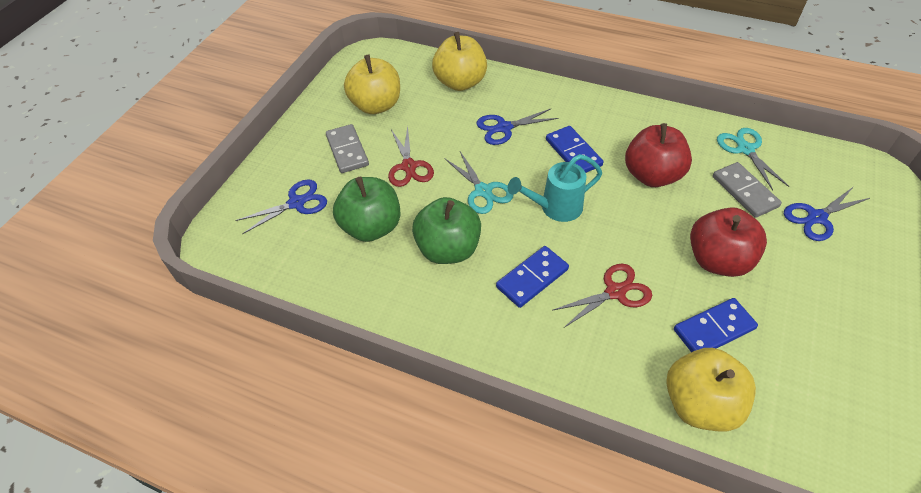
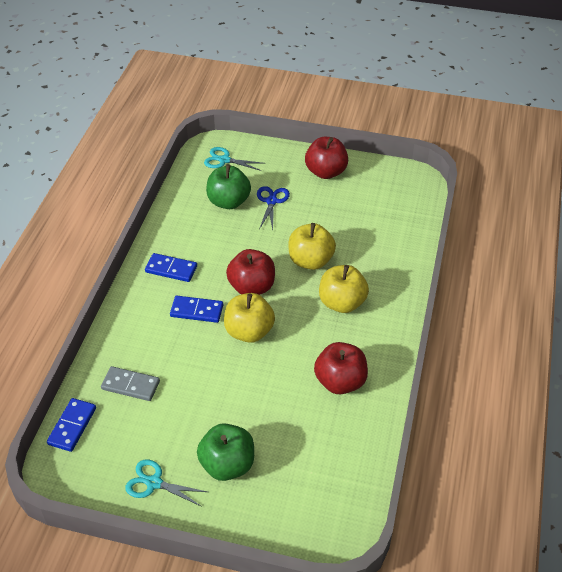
blue scissors: [235,179,327,234] [477,108,559,145] [784,187,870,241] = 3 -> [257,186,290,230] = 1
grey domino: [326,124,369,173] [713,162,782,218] = 2 -> [101,366,160,401] = 1
red apple: [625,123,692,187] [690,207,767,277] = 2 -> [226,249,275,295] [305,137,348,179] [314,342,368,394] = 3
red scissors: [388,126,434,187] [552,264,652,328] = 2 -> none = 0
turquoise watering can: [508,154,602,222] = 1 -> none = 0

